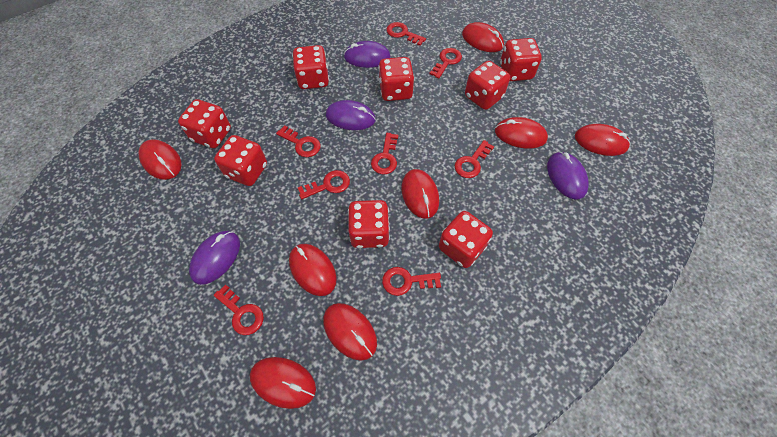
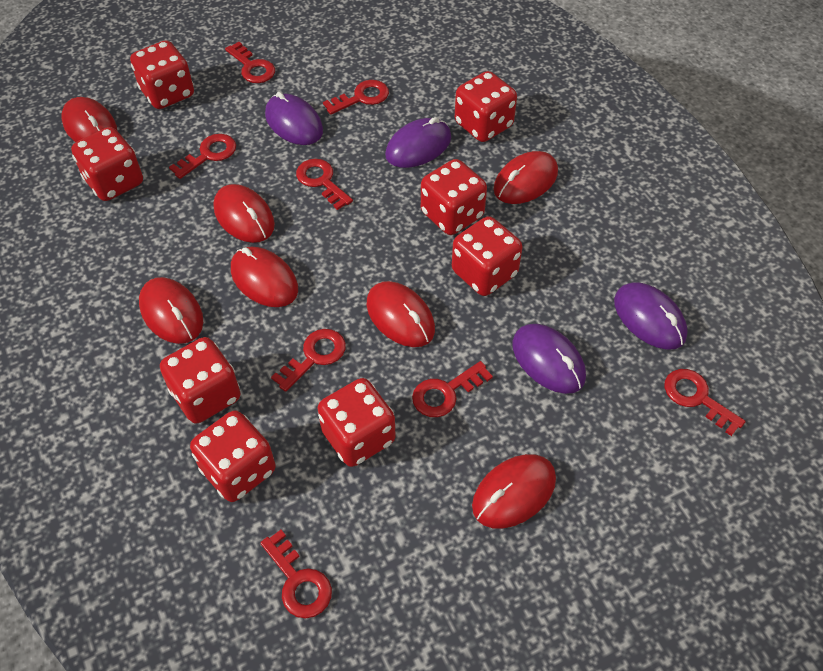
red mouse: [139,139,182,180] [250,357,316,409] [289,244,337,296] [323,303,377,361] [402,169,439,219] [462,22,504,52] [495,117,548,148] [575,124,630,156] = 8 -> [62,97,117,142] [139,277,203,344] [214,184,275,243] [231,247,298,307] [366,281,435,347] [472,454,556,529] [493,151,558,204] = 7

